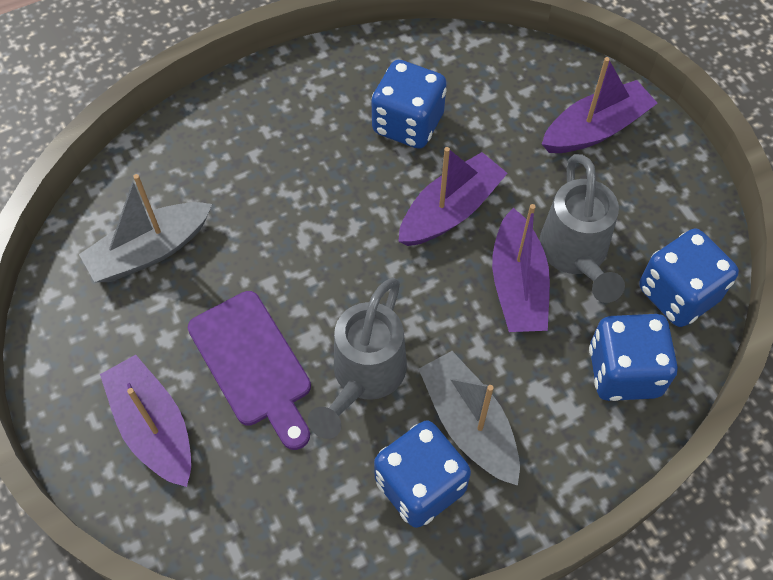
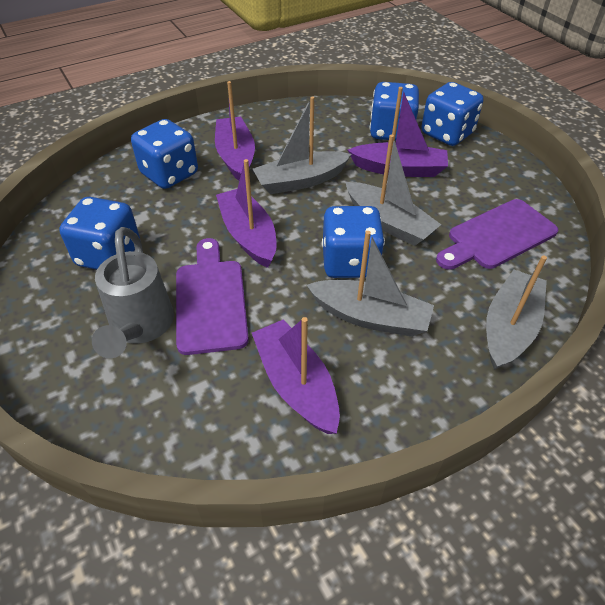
blue dice: [372,60,447,149] [374,420,471,528] [589,314,678,401] [639,229,739,327] = 4 -> [59,197,140,270] [131,119,198,189] [322,206,385,278] [370,82,419,141] [421,82,484,146] = 5
grey boat: [79,174,212,282] [419,351,520,486] = 2 -> [253,96,351,194] [307,231,434,337] [346,135,441,246] [486,255,547,370] = 4
grey watering can: [308,278,407,439] [539,154,625,303] = 2 -> [92,227,174,358] = 1
purple cutting board: [188,291,311,450] = 1 -> [176,238,249,355] [436,199,559,269] = 2

